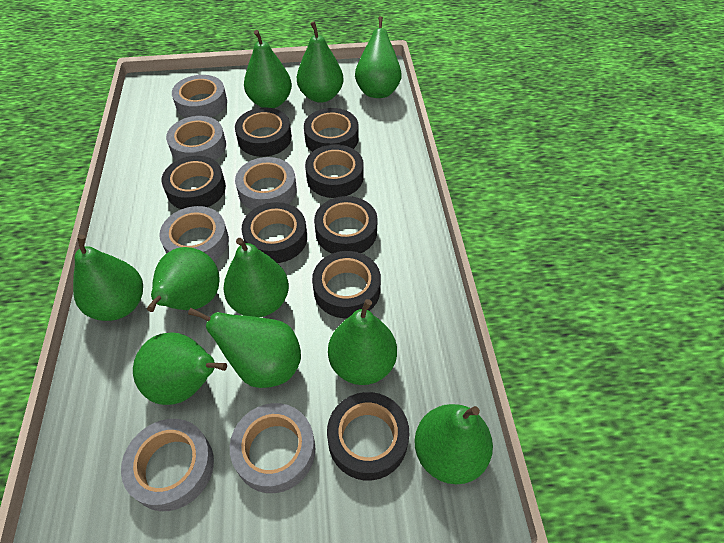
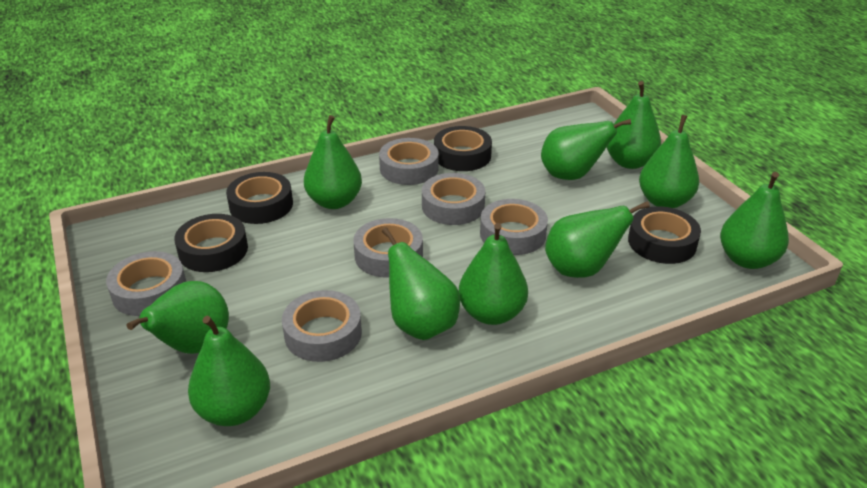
black tape: [162,156,226,209] [235,108,292,157] [242,202,307,263] [304,108,359,152] [305,144,364,198] [312,251,381,318] [314,196,378,254] [327,392,409,480] = 8 -> [174,214,248,272] [226,172,293,224] [434,126,492,171] [628,206,701,264] = 4

